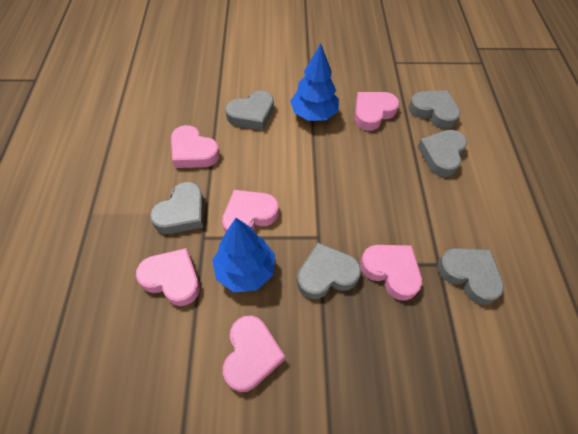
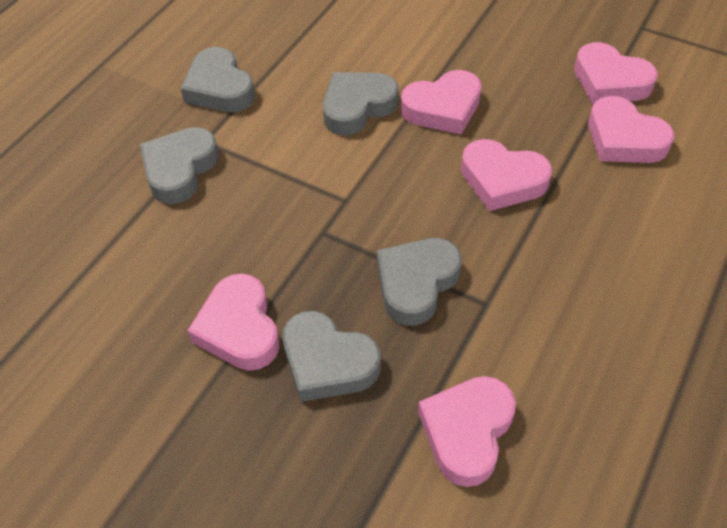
blue tree: [212,218,275,292] [290,43,339,121] = 2 -> none = 0
grey heart: [150,182,204,234] [225,90,274,130] [297,243,361,299] [409,90,460,129] [418,130,467,177] [437,248,504,305] = 6 -> [140,127,219,204] [181,47,255,112] [282,311,381,402] [323,72,399,135] [377,238,462,326] = 5

